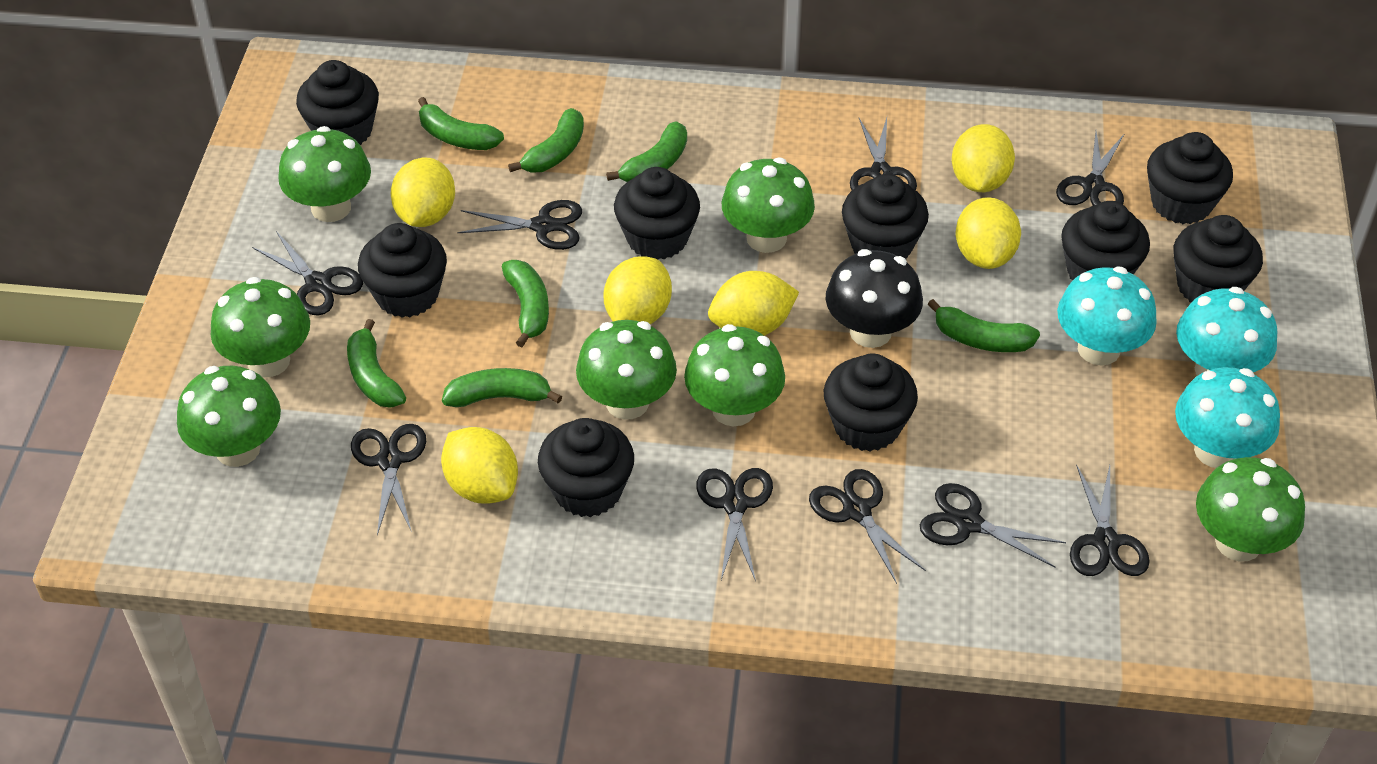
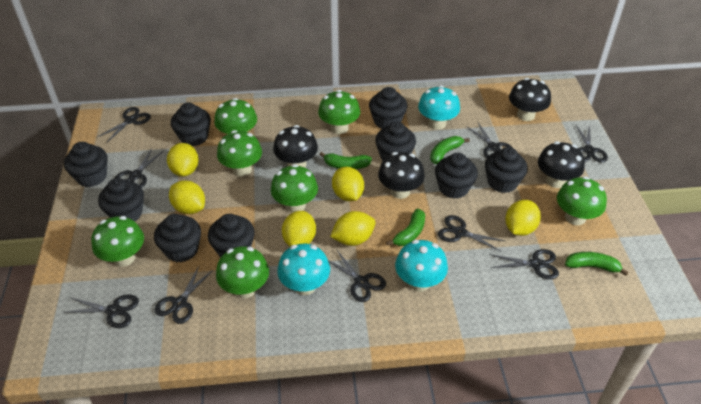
black mushroom: [826,249,923,348] = 1 -> [273,125,318,168] [378,152,425,199] [509,78,551,121] [538,141,585,188] = 4
green banana: [347,319,406,408] [418,97,504,150] [442,368,562,407] [502,260,549,347] [508,108,584,173] [606,121,687,182] [928,299,1040,352] = 7 -> [320,152,372,169] [386,209,425,246] [430,136,470,164] [565,252,628,276] = 4

